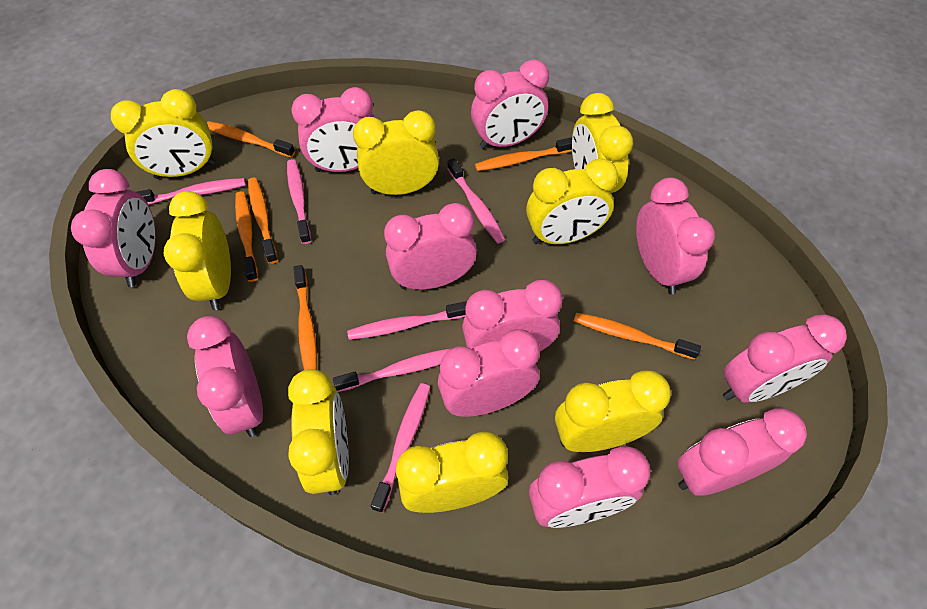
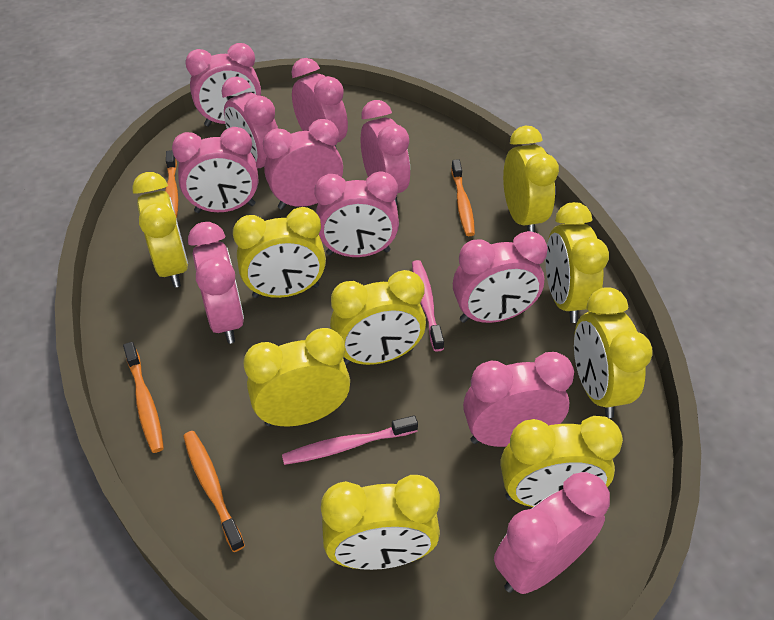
orange toothbrush: [206,121,295,158] [235,191,258,282] [248,178,278,264] [293,265,317,370] [475,137,572,171] [574,313,701,360] = 6 -> [123,342,164,453] [165,150,178,218] [183,431,245,552] [451,159,475,236] = 4
pink toothbrush: [137,178,246,205] [287,159,311,244] [333,348,452,392] [347,301,467,340] [371,383,430,513] [447,158,505,243] = 6 -> [282,415,418,465] [412,260,444,352] = 2
yellow clock: [111,89,215,179] [164,191,231,310] [288,369,349,495] [353,110,439,195] [396,431,508,513] [526,158,618,244] [555,370,671,452] [572,93,633,193] = 8 -> [132,172,188,288] [233,207,326,298] [243,328,350,427] [321,475,440,570] [330,270,426,365] [500,416,623,507] [503,126,559,232] [546,202,609,323] [574,287,653,418] = 9

